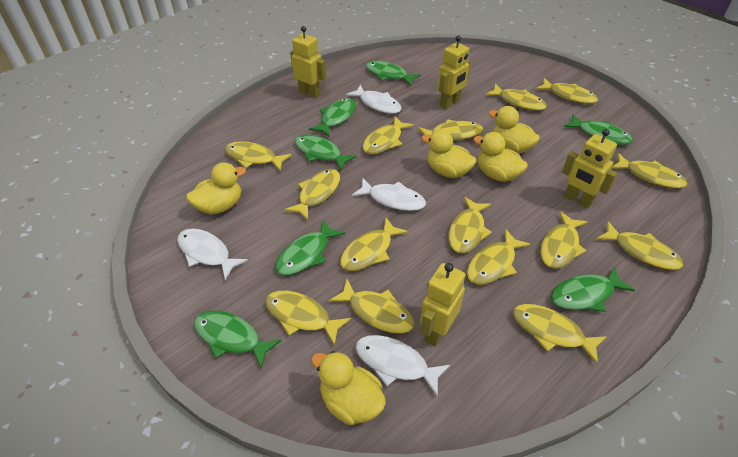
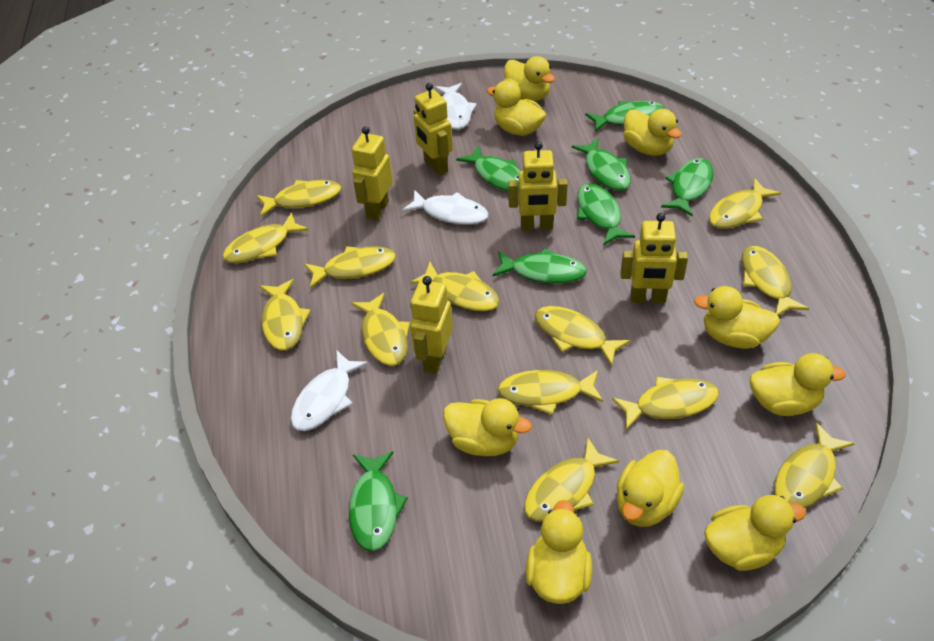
white fish: [177,229,248,280] [346,85,402,114] [352,178,426,211] [355,335,450,397] = 4 -> [291,350,369,431] [402,190,488,225] [434,83,477,130] = 3
yellow duck: [186,163,246,214] [311,351,386,425] [421,129,476,178] [473,132,528,182] [489,106,540,154] = 5 -> [443,398,532,456] [487,80,546,136] [504,56,555,101] [526,500,592,604] [617,450,684,527] [623,109,682,156] [694,286,780,349] [704,495,806,571] [750,353,846,416] = 9
yellow fish: [225,141,292,171] [265,291,351,346] [284,169,340,220] [329,279,414,334] [340,218,408,271] [363,116,414,154] [418,119,483,143] [449,197,492,253] [467,229,531,285] [485,84,547,111] [513,304,607,365] [536,78,598,104] [540,211,588,269] [596,221,683,270] [611,153,687,189] = 15 -> [223,212,309,264] [256,180,341,217] [259,279,311,351] [304,246,396,288] [351,293,410,366] [410,262,500,312] [498,370,603,415] [524,438,619,522] [535,306,630,366] [612,377,719,430] [709,178,781,229] [742,246,809,315] [775,422,855,508] = 13
yellow robot: [290,26,326,98] [420,263,465,346] [438,35,471,109] [562,129,617,209] = 4 -> [352,126,393,221] [410,276,453,374] [414,83,453,175] [508,142,568,231] [620,213,688,303] = 5

